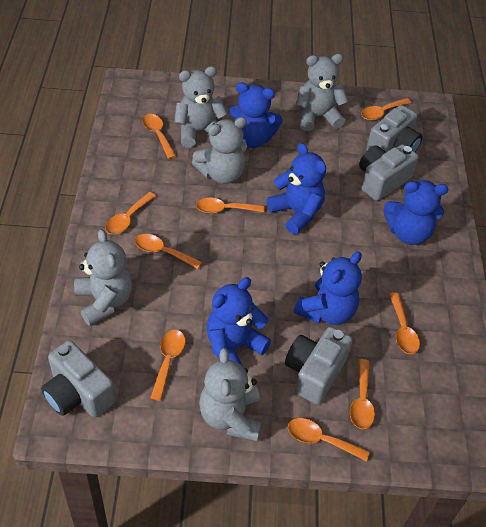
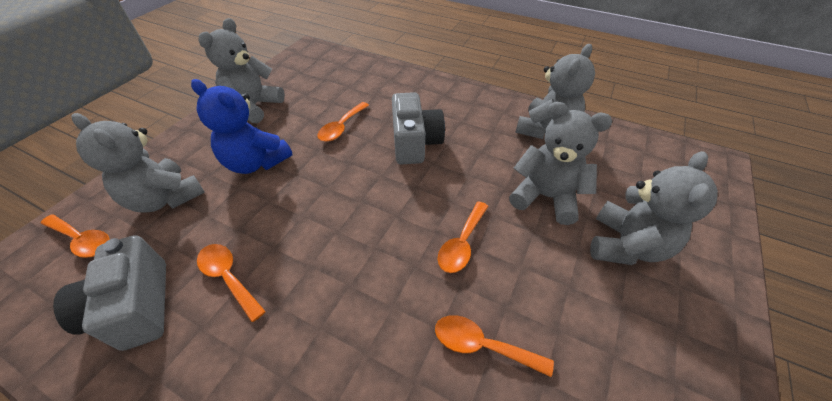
blue teddy bear: [206,277,271,367] [229,83,283,148] [267,143,326,234] [294,251,362,325] [383,180,448,245] = 5 -> [191,79,293,174] = 1
grey camera: [41,340,115,418] [285,327,353,405] [359,144,418,201] [366,105,422,152] = 4 -> [53,235,166,351] [392,92,445,164] = 2
orange spoon: [105,192,156,234] [135,234,202,269] [143,114,176,159] [150,330,185,401] [196,197,265,214] [288,418,370,462] [350,359,375,429] [361,98,411,120] [389,293,420,354] = 9 -> [40,215,110,258] [197,244,266,322] [317,102,369,142] [435,315,554,377] [438,201,488,273] = 5

